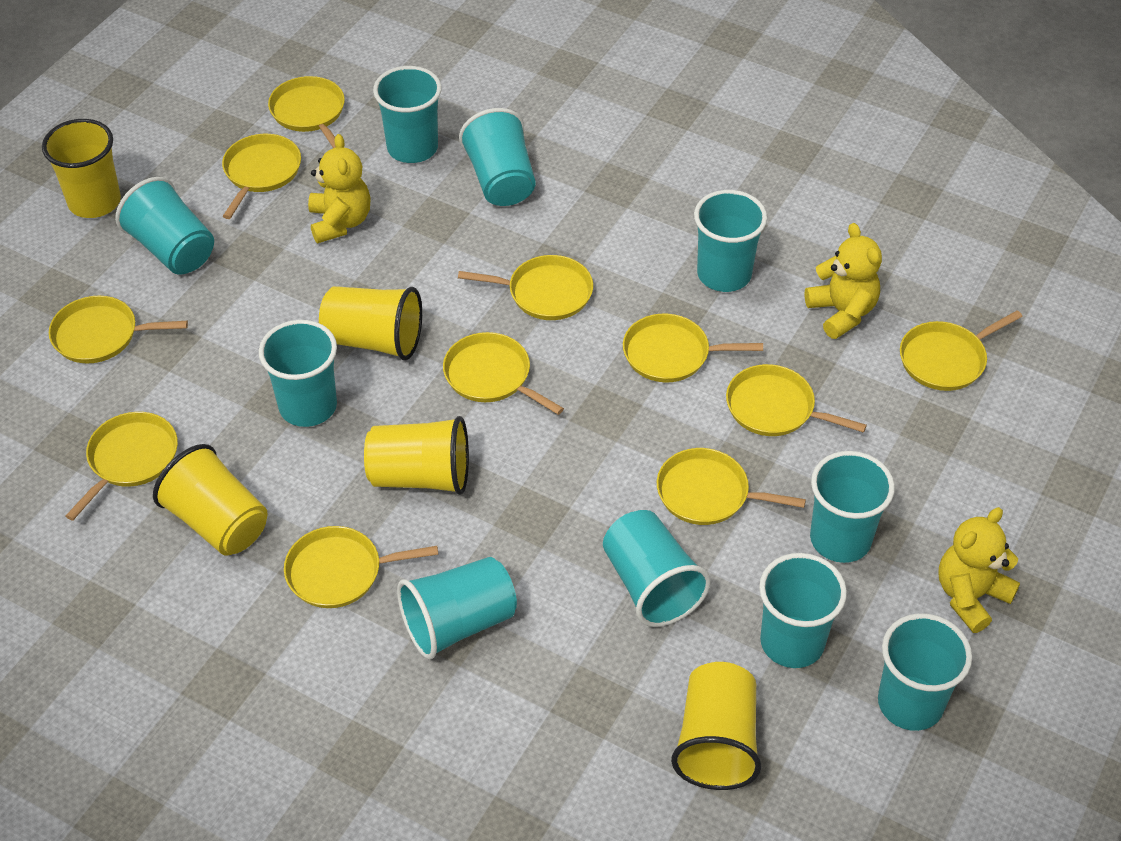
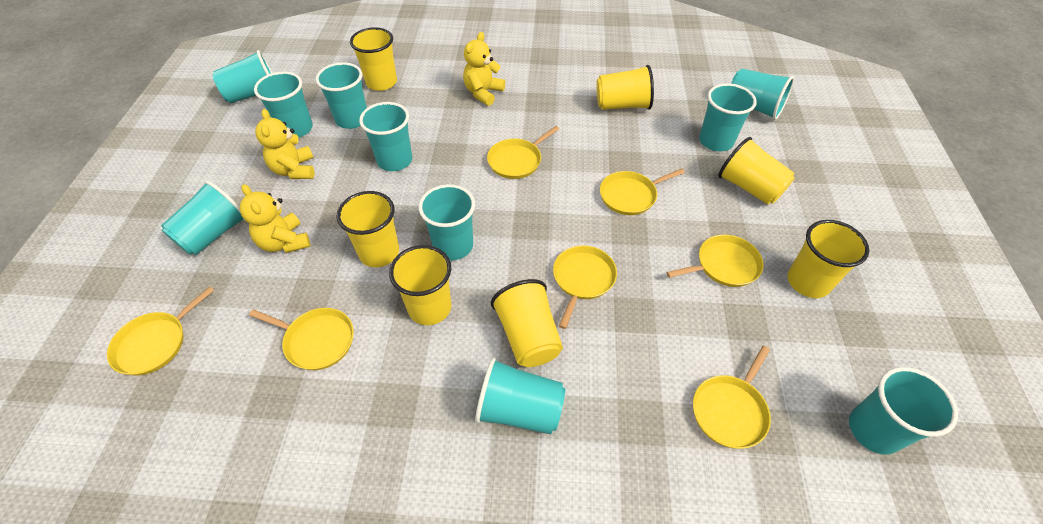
yellow cup: [42,119,121,218] [153,444,268,555] [319,286,422,360] [364,416,469,495] [671,662,762,790] = 5 -> [337,191,399,267] [350,27,397,91] [389,245,451,325] [491,279,563,367] [597,65,654,110] [718,137,795,205] [788,220,870,298] = 7
yellow pan: [49,296,188,364] [65,412,178,521] [222,134,301,219] [268,76,345,148] [284,526,438,608] [443,332,564,415] [458,255,593,320] [623,314,763,382] [657,448,806,525] [726,364,867,436] [900,310,1023,391] = 11 -> [107,286,214,376] [249,308,354,370] [487,126,559,179] [553,245,617,329] [600,168,685,215] [667,235,764,287] [693,345,771,449] = 7

